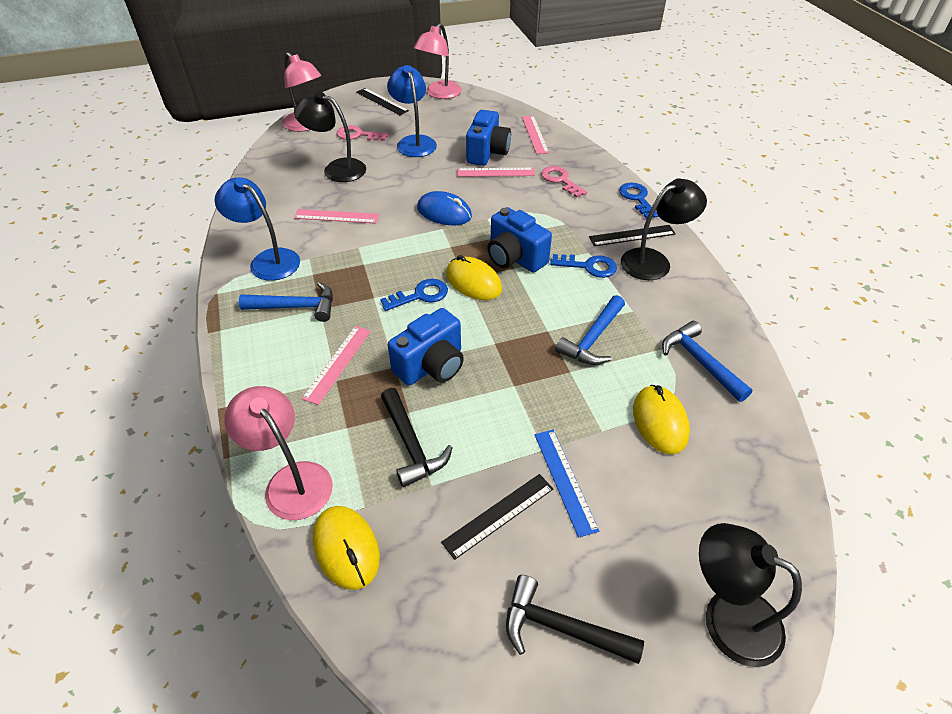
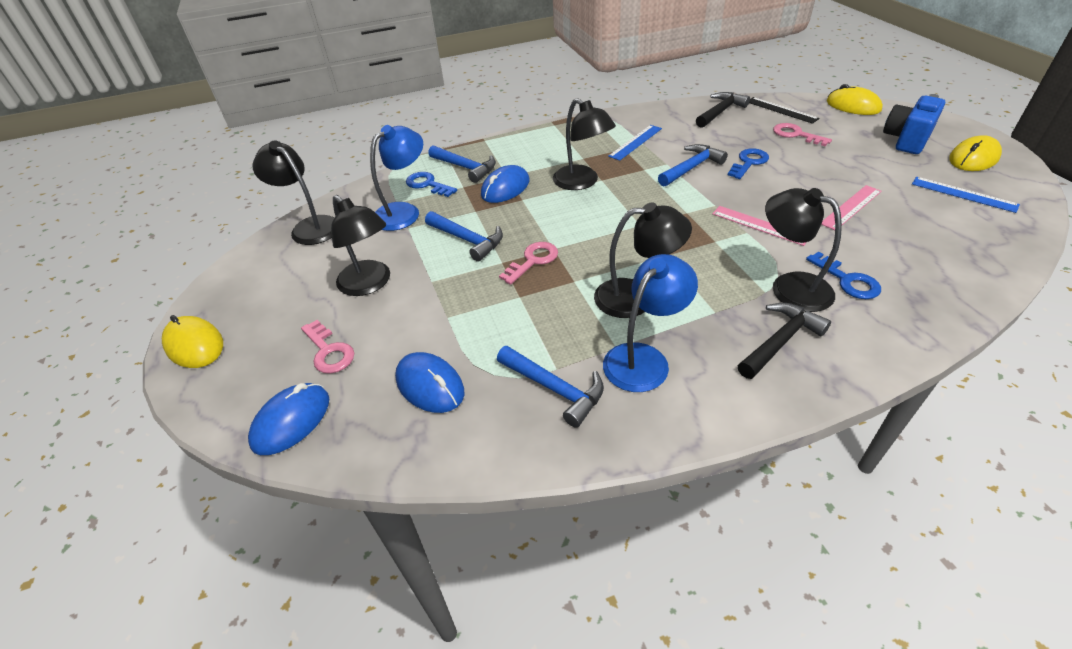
black lamp: [294,91,366,182] [621,178,707,280] [699,523,802,667] = 3 -> [252,141,334,245] [331,195,390,296] [553,98,616,190] [594,202,692,318] [765,188,842,312] = 5
black ruler: [356,88,409,115] [441,474,553,560] [589,225,676,246] = 3 -> [749,97,820,124] = 1
blue camera: [388,308,464,386] [466,110,511,166] [488,207,552,273] = 3 -> [883,94,945,154] = 1
blue hammer: [239,282,333,322] [555,295,625,365] [662,321,752,402] = 3 -> [425,211,503,262] [428,146,496,183] [497,346,604,428] [658,144,728,186] = 4
blue mouse: [417,191,472,225] = 1 -> [248,383,329,455] [395,352,464,413] [481,165,529,203] = 3
blue ruler: [535,430,599,538] = 1 -> [608,125,662,161] [912,177,1020,213] = 2
pink key: [337,125,389,141] [541,166,587,198] = 2 -> [301,320,354,374] [499,242,558,285] [773,123,832,146] = 3
pink lamp: [224,386,333,520] [282,52,321,132] [414,23,462,99] = 3 -> none = 0
pink ruler: [294,209,379,224] [302,326,371,405] [457,168,535,177] [522,116,549,154] = 4 -> [712,206,807,246] [821,185,882,230] = 2

